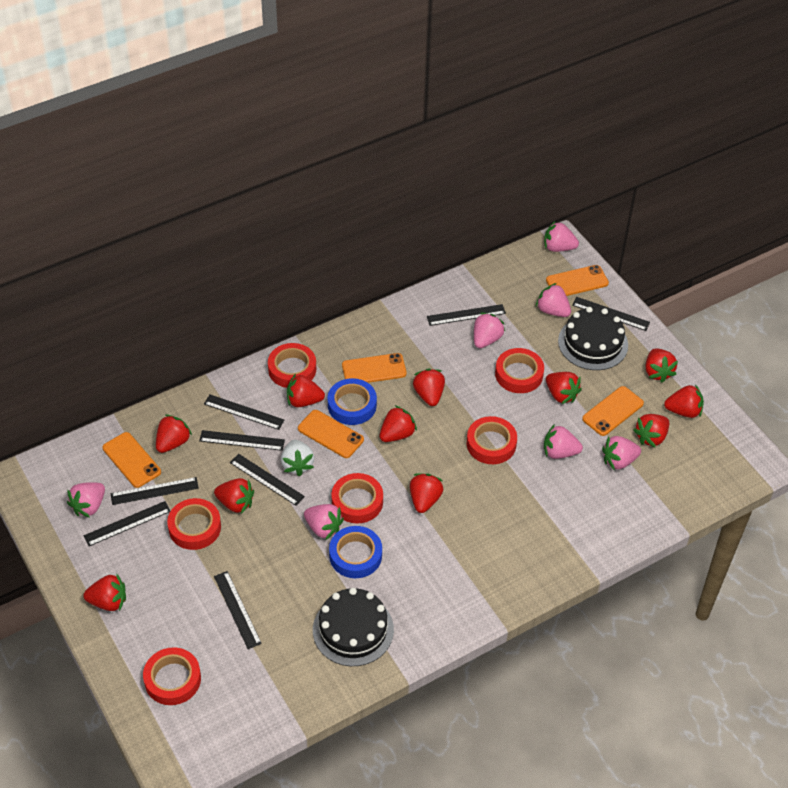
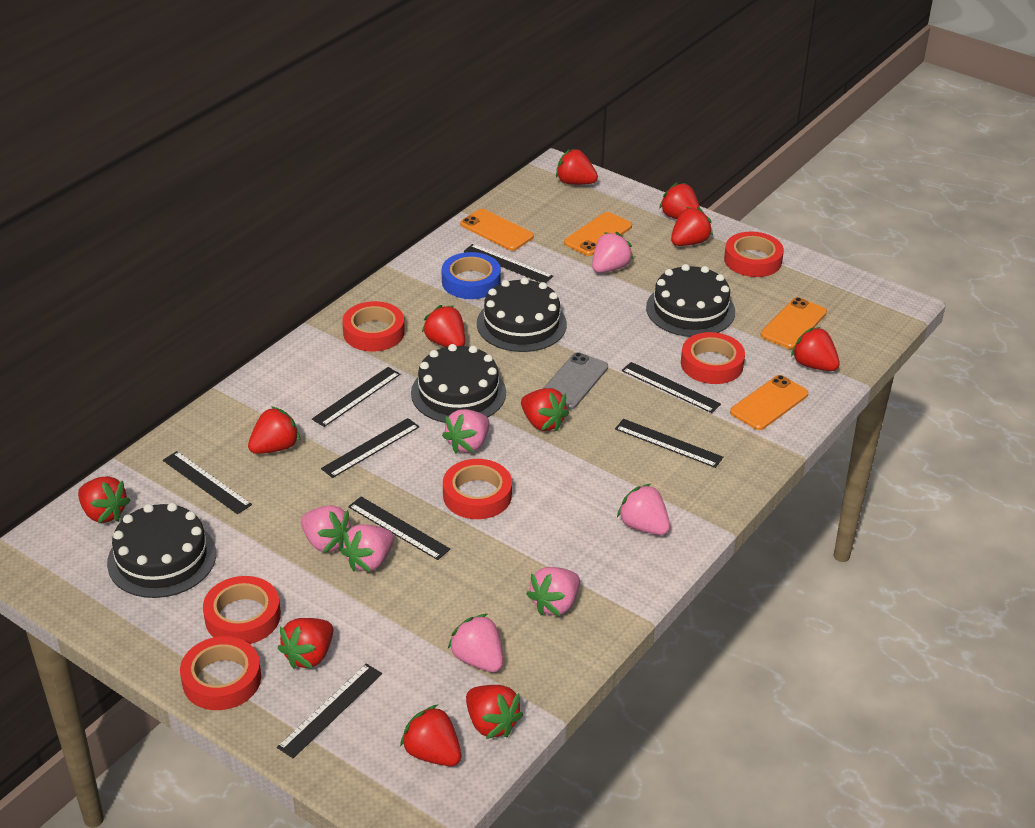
black cake: [313,588,394,666] [558,307,628,370] = 2 -> [107,503,216,598] [411,344,506,423] [477,278,567,352] [646,264,735,337] = 4
blue tape: [328,378,377,425] [329,526,382,578] = 2 -> [442,252,501,299] = 1
grey phone: none = 0 -> [544,352,608,410] = 1
orange phone: [102,432,161,488] [298,410,364,458] [342,353,407,383] [546,265,609,296] [582,386,644,436] = 5 -> [460,209,534,251] [564,212,632,256] [730,375,809,430] [761,297,827,349] = 4
white strawberry: [281,440,314,476] = 1 -> none = 0

